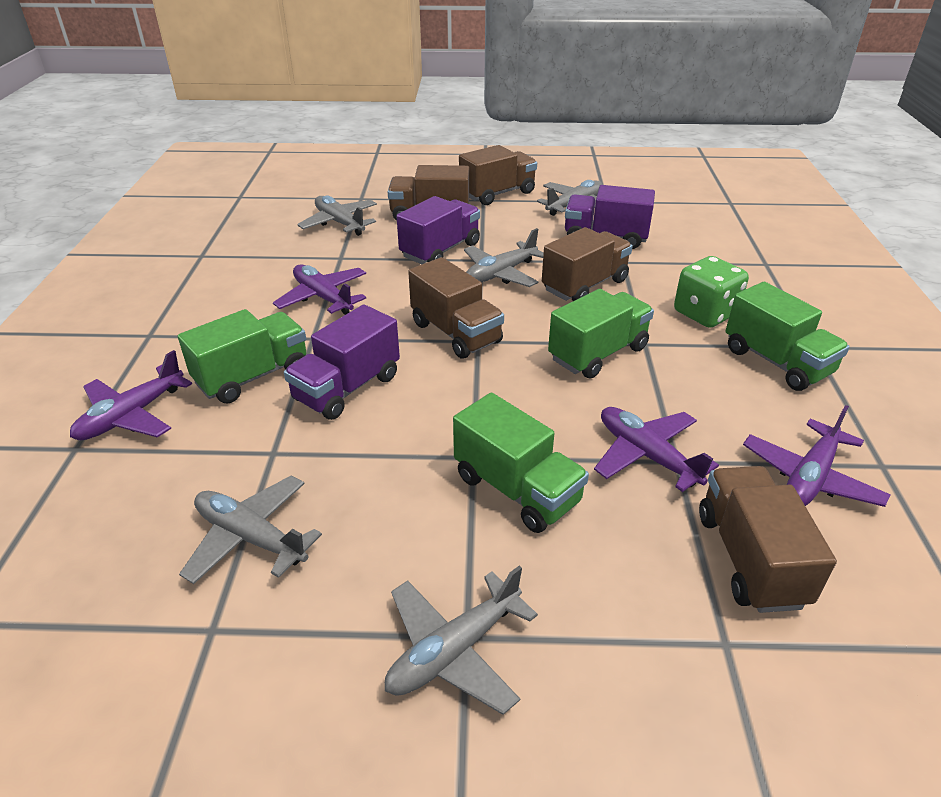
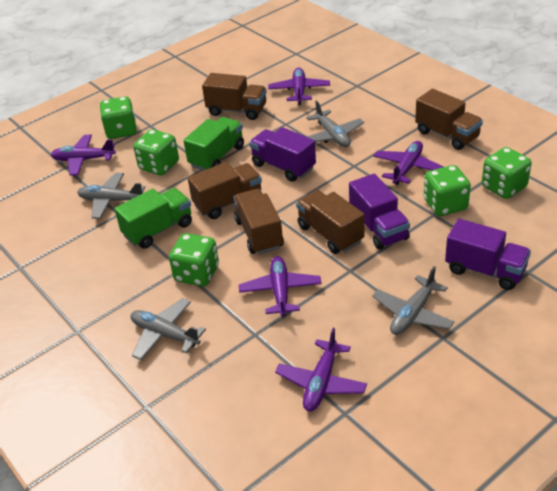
green dice: [674,256,749,328] = 1 -> [100,96,137,139] [133,129,179,175] [169,233,219,286] [424,165,471,216] [482,147,532,199] = 5
green truck: [178,309,306,403] [453,393,589,533] [548,289,654,379] [726,282,850,391] = 4 -> [114,188,192,249] [183,117,244,171] = 2
grey plane: [179,476,322,584] [297,195,377,236] [385,566,538,715] [464,228,544,287] [537,180,603,216] = 5 -> [77,173,145,219] [130,298,206,360] [306,100,364,147] [372,266,454,335] = 4
purple plane: [70,350,192,440] [273,264,366,315] [594,407,719,492] [743,405,890,507] = 4 -> [51,135,116,176] [239,256,321,316] [268,68,330,105] [275,328,367,411] [373,141,443,185] = 5

